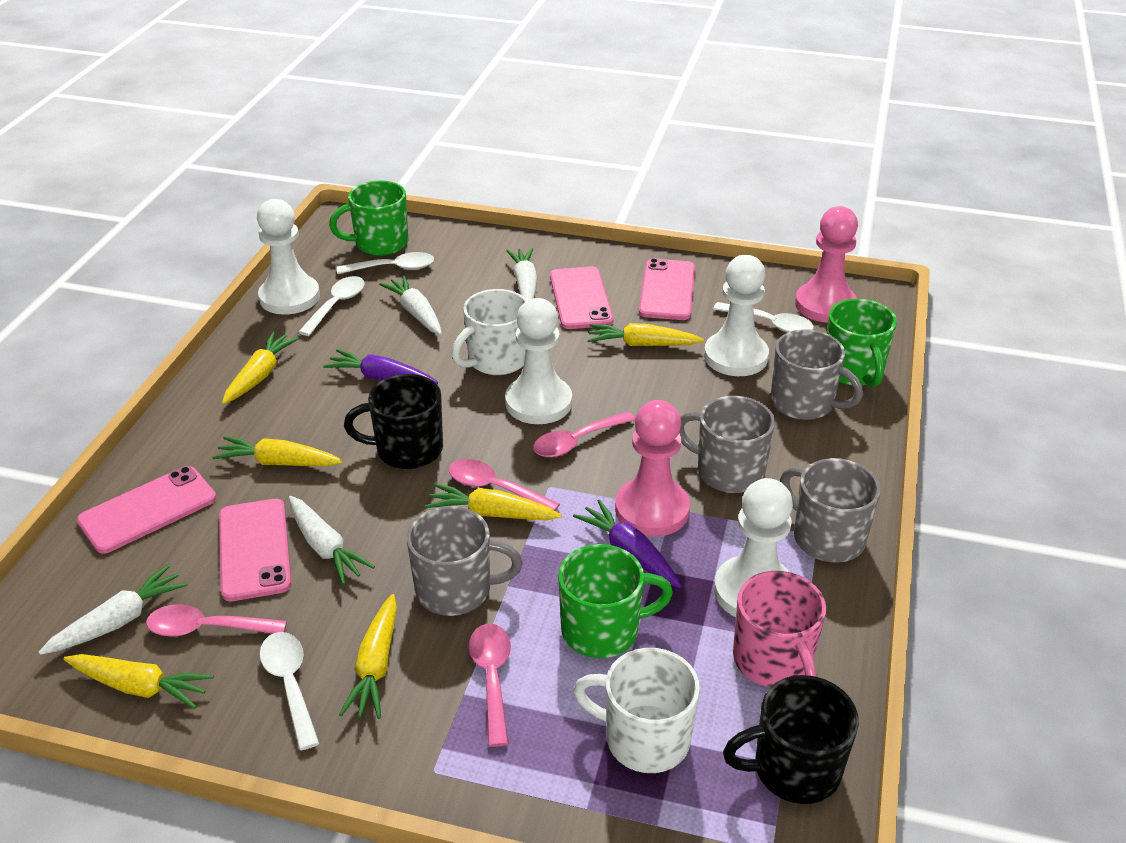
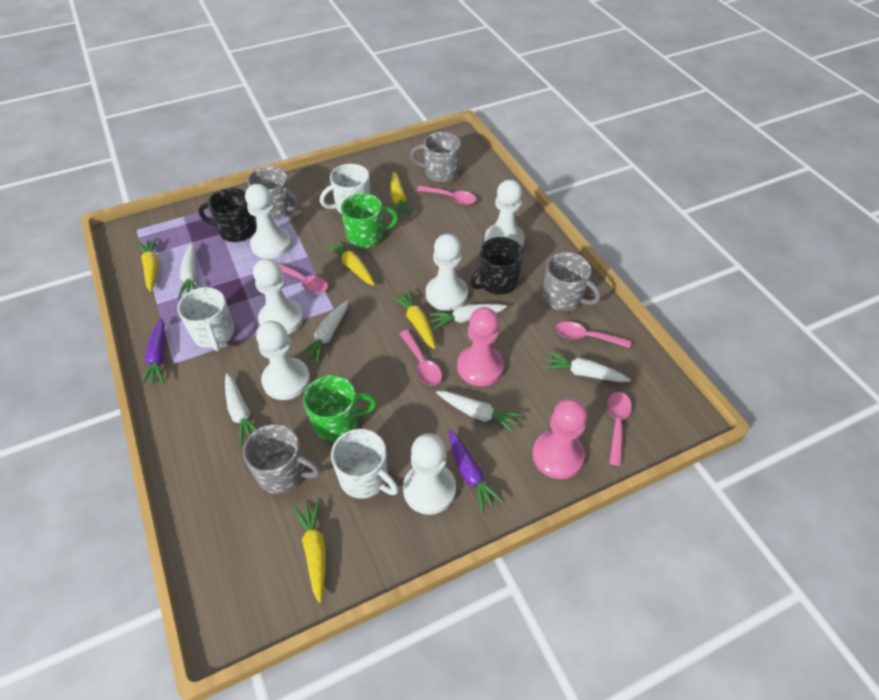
green mug: [329,181,408,256] [558,544,673,658] [827,299,897,387] = 3 -> [303,375,377,442] [341,193,399,248] = 2
pink mug: [733,571,826,687] = 1 -> none = 0
pink phone: [77,466,216,554] [219,499,291,601] [550,266,614,329] [639,258,695,320] = 4 -> none = 0
pink spoon: [146,604,287,637] [449,459,560,511] [469,624,511,747] [533,411,635,457] = 4 -> [277,262,328,293] [399,330,442,386] [417,185,476,205] [556,321,631,348] [607,392,632,466] = 5
white carrot: [39,565,187,655] [289,496,375,585] [379,275,442,335] [506,248,537,300] = 4 -> [178,243,197,299] [225,373,258,446] [299,301,348,363] [428,304,507,330] [436,391,522,433] [544,351,631,382] = 6
white mug: [451,289,527,375] [573,648,700,773] = 2 -> [177,287,235,351] [320,164,370,214] [331,429,399,499] = 3
white pawn: [257,199,320,315] [505,298,572,424] [704,255,769,376] [714,478,793,617] = 4 -> [245,184,292,259] [253,258,303,335] [256,321,310,400] [403,433,456,515] [426,234,468,311] [485,180,525,247] = 6
white spoon: [259,632,319,750] [298,276,365,336] [337,252,434,274] [713,302,814,333] = 4 -> none = 0
yellow carrot: [63,654,214,709] [212,436,343,466] [222,332,299,404] [339,594,397,719] [425,483,562,520] [588,323,704,346] = 6 -> [138,237,159,292] [294,501,326,603] [324,239,375,286] [391,171,414,216] [391,289,435,349] = 5

